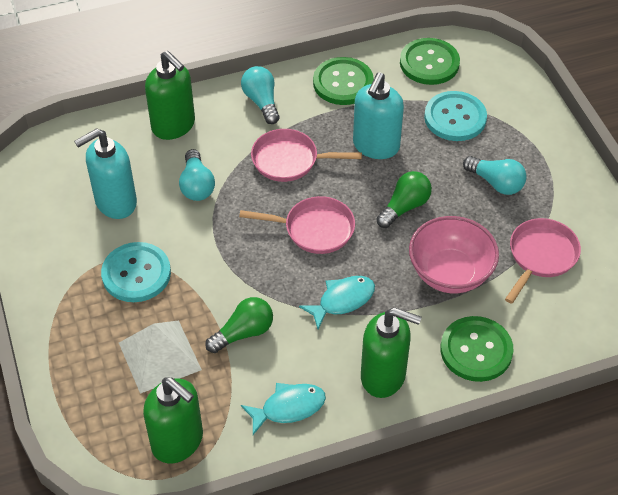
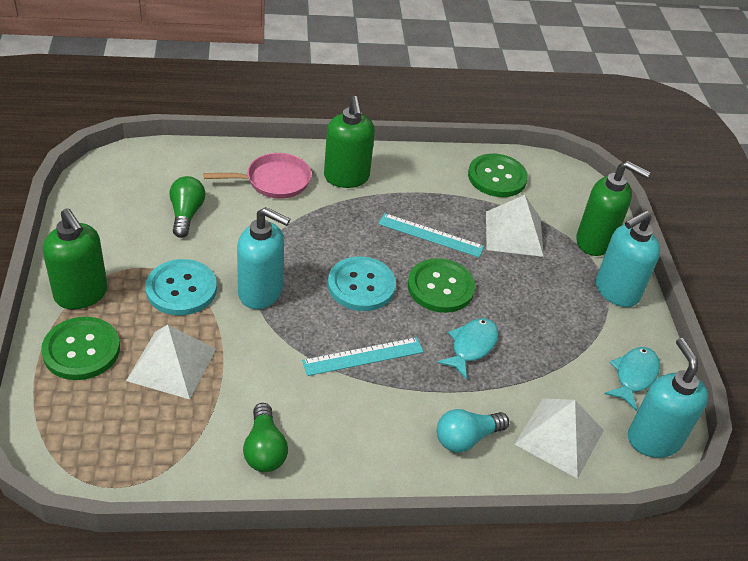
pink bowl: [409,216,499,293] = 1 -> none = 0
pink pan: [239,196,355,254] [251,129,362,182] [505,218,581,304] = 3 -> [203,153,311,199] = 1
turquoise light bulb: [179,149,215,201] [241,66,280,124] [463,156,527,195] = 3 -> [437,409,509,453] = 1
turquoise ruler: none = 0 -> [302,337,424,376] [378,213,484,257] = 2
turquoise soap dispenser: [74,128,137,219] [353,72,404,159] = 2 -> [237,207,290,309] [596,210,660,307] [628,338,708,458] = 3
white pyramid: [119,320,202,394] = 1 -> [126,325,216,399] [486,195,544,257] [515,398,604,479] = 3

